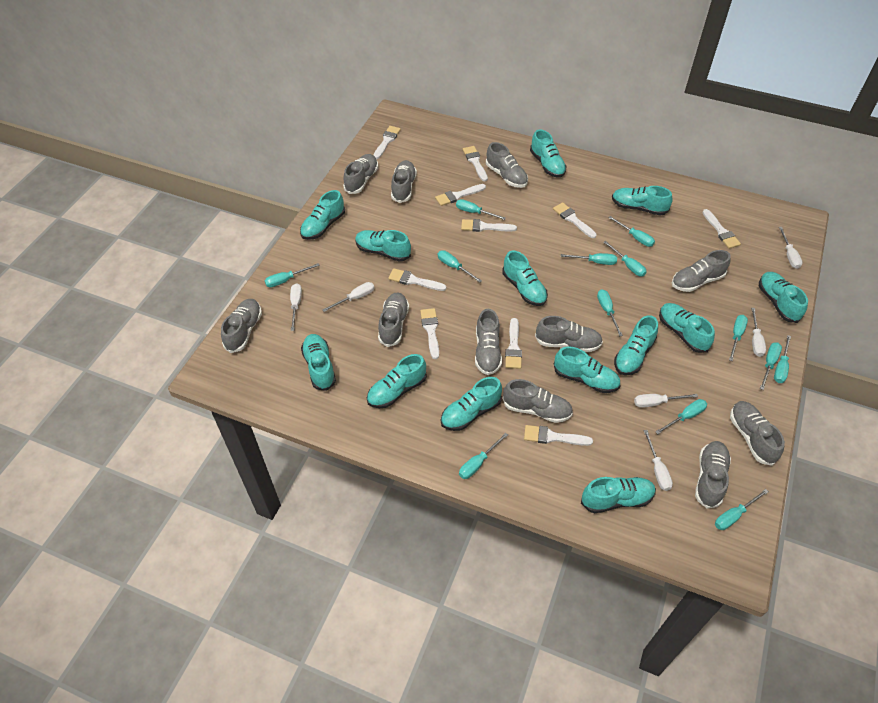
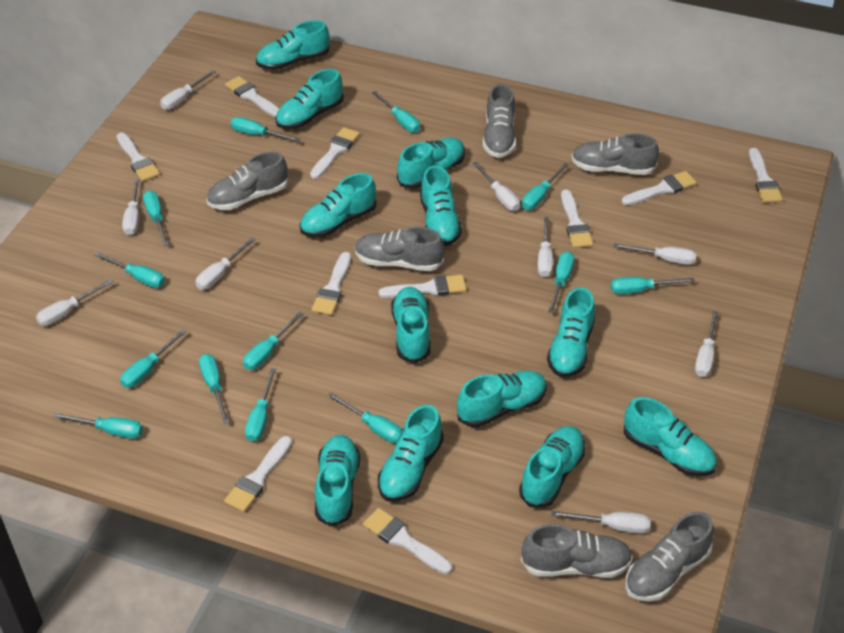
grey shoe: [221,299,262,353] [343,154,378,194] [378,293,409,347] [391,160,417,203] [475,309,502,375] [486,142,528,188] [503,379,573,423] [535,316,603,352] [672,250,731,292] [695,441,731,509] [730,401,785,466] = 11 -> [207,151,288,210] [355,226,444,271] [483,84,516,158] [521,524,633,578] [571,133,659,175] [625,512,714,602] = 6
turquoise shoe: [300,190,345,240] [301,334,336,391] [355,230,411,262] [367,354,427,408] [441,377,502,431] [502,251,548,306] [530,129,566,177] [554,346,620,393] [581,477,656,513] [612,186,672,216] [614,315,658,375] [659,303,715,353] [759,272,808,323] = 13 -> [256,20,330,70] [275,69,344,129] [300,173,377,237] [315,435,360,527] [378,405,444,502] [391,287,430,363] [397,138,465,189] [420,165,462,246] [457,371,547,427] [519,426,586,508] [547,287,595,377] [624,397,717,476] = 12
white screwdriver: [290,283,302,331] [323,282,374,312] [634,394,698,408] [643,430,673,491] [751,308,766,357] [779,227,803,269] = 6 -> [36,279,113,326] [122,178,140,235] [160,70,216,110] [196,238,256,290] [473,162,520,211] [537,217,553,277] [551,511,651,534] [613,243,696,265] [695,311,718,377] = 9

